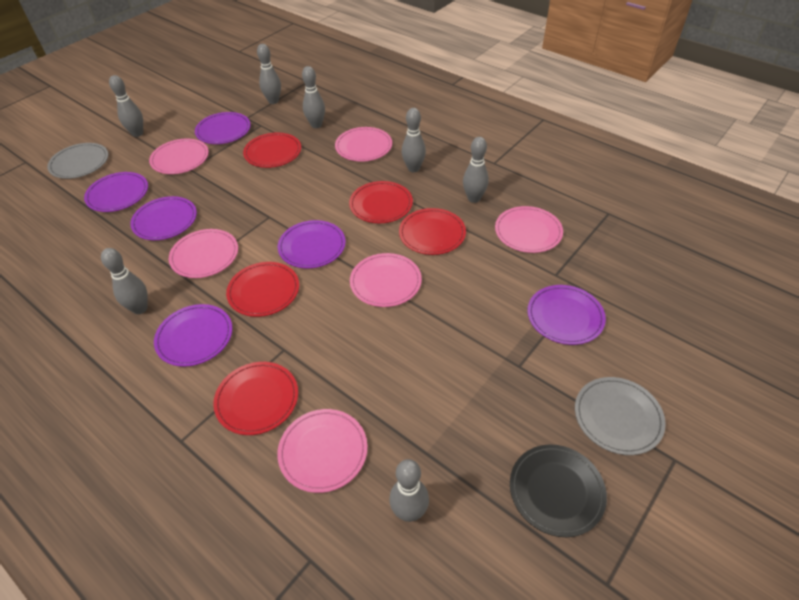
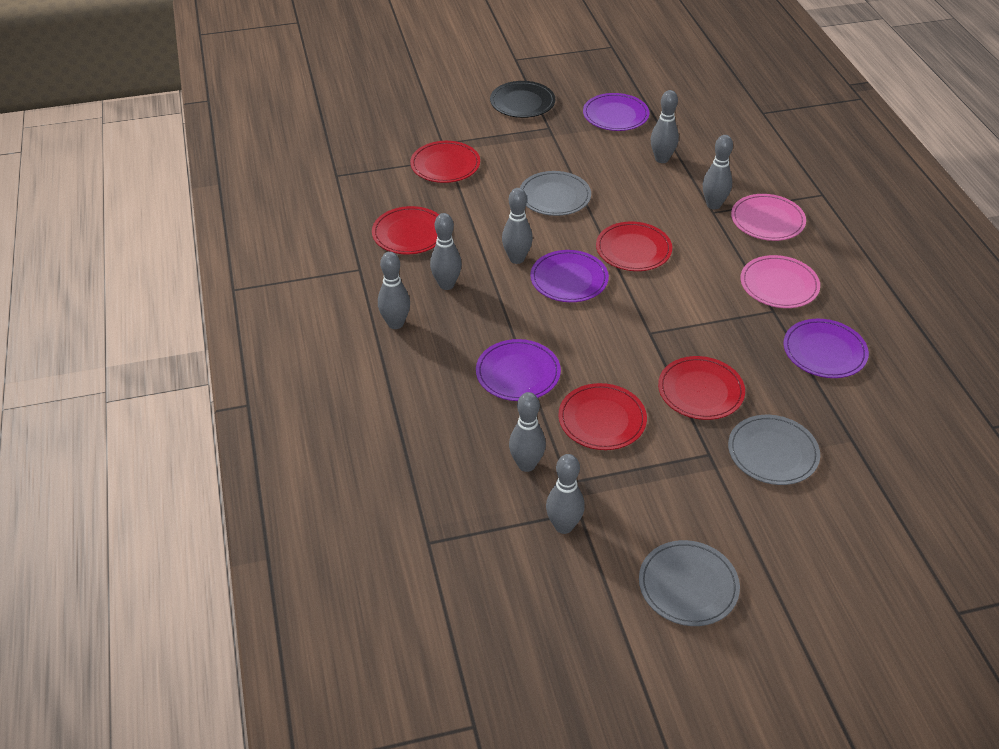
grey plate: [47,143,108,179] [575,377,666,455] = 2 -> [520,171,591,216] [639,540,740,626] [728,415,820,485] = 3
pink plate: [149,139,209,174] [169,229,238,278] [277,409,367,493] [335,127,392,162] [350,253,422,307] [495,206,563,253] = 6 -> [731,194,806,241] [741,255,820,308] = 2
purple plate: [84,172,148,212] [130,196,197,240] [154,304,232,367] [195,112,251,144] [278,220,346,268] [527,285,606,345] = 6 -> [476,339,561,401] [530,250,609,302] [583,93,649,131] [783,319,869,378] = 4

